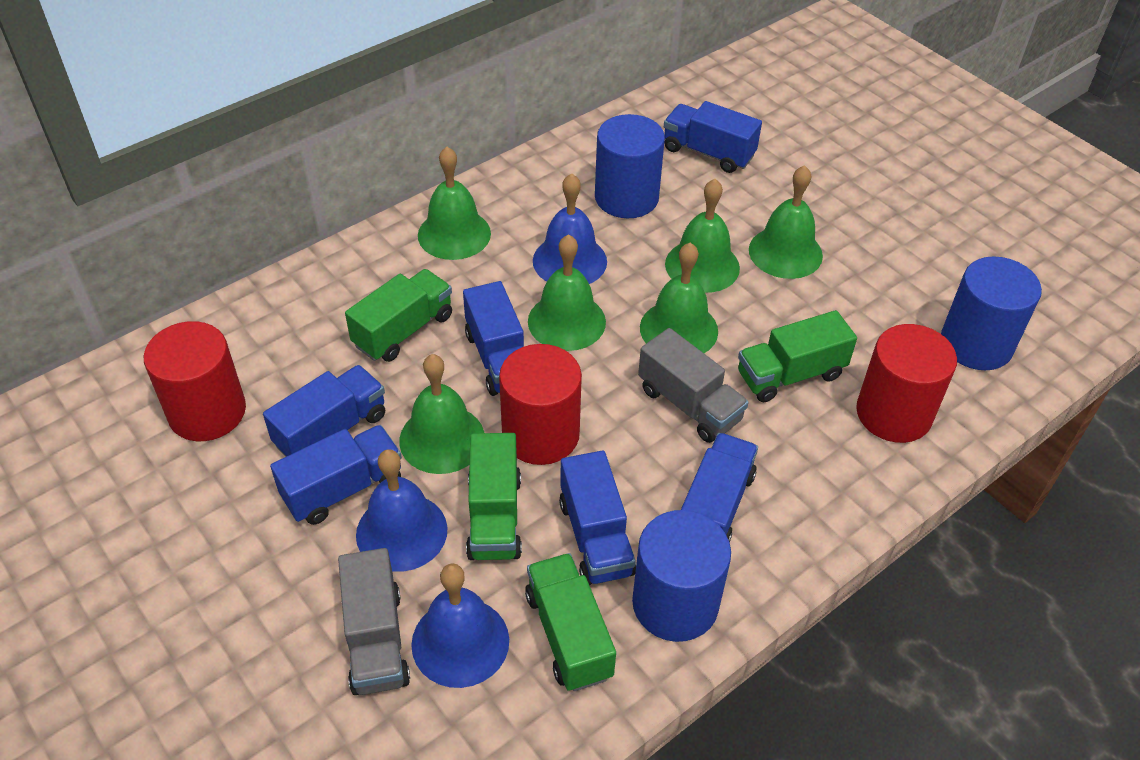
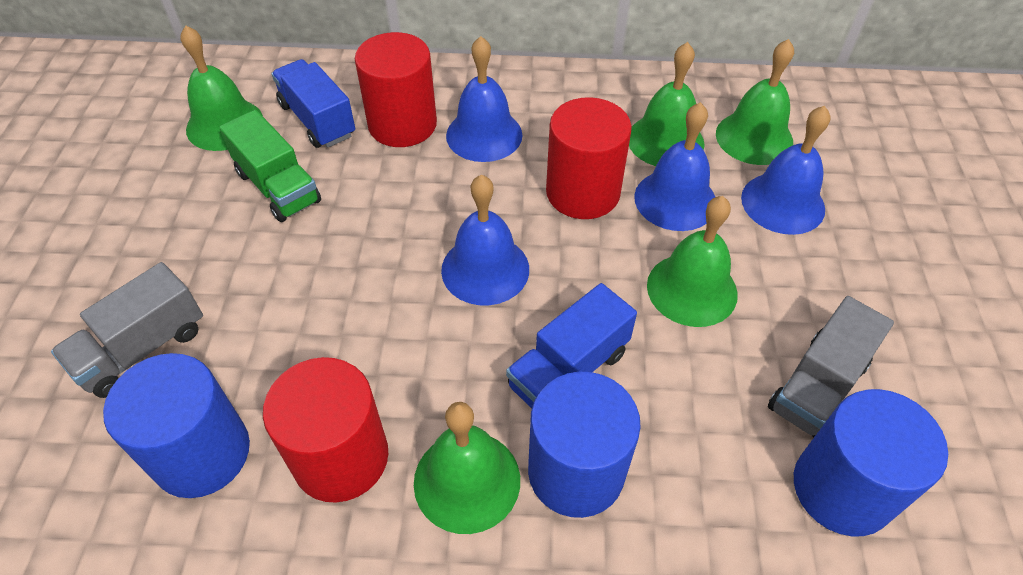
blue bell: [356,449,448,572] [411,564,509,688] [533,174,607,284] = 3 -> [441,175,529,305] [446,36,522,162] [634,102,715,231] [741,106,830,235] = 4
blue truck: [263,365,385,457] [270,425,402,525] [463,281,524,396] [559,451,636,585] [664,101,762,173] [681,433,758,542] = 6 -> [271,59,355,148] [506,283,637,408] = 2
green bell: [399,354,485,474] [418,147,491,260] [528,234,606,351] [640,243,718,353] [665,179,740,293] [749,165,823,279] = 6 -> [180,25,263,151] [414,402,520,534] [629,42,705,166] [647,196,738,327] [716,39,794,165] = 5
green truck: [345,269,452,362] [466,433,522,560] [525,553,616,691] [738,310,857,402] = 4 -> [219,110,321,222] = 1

